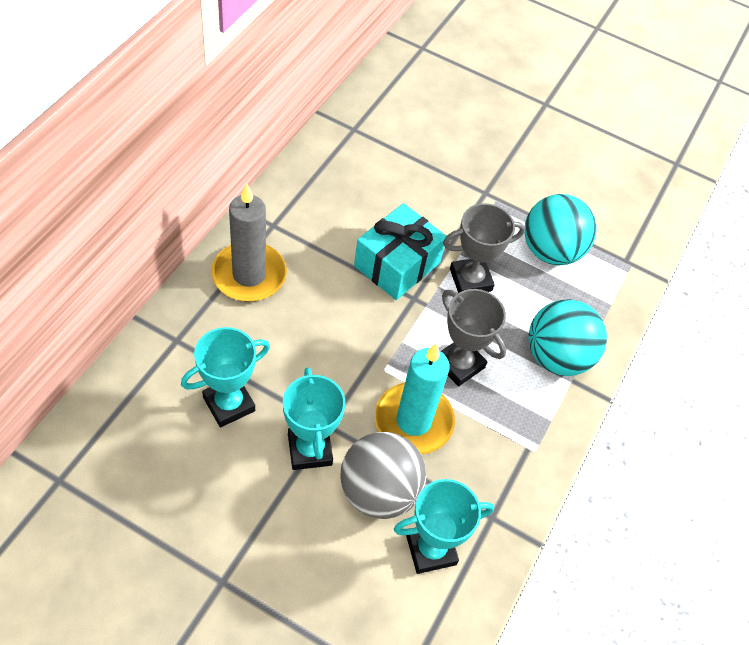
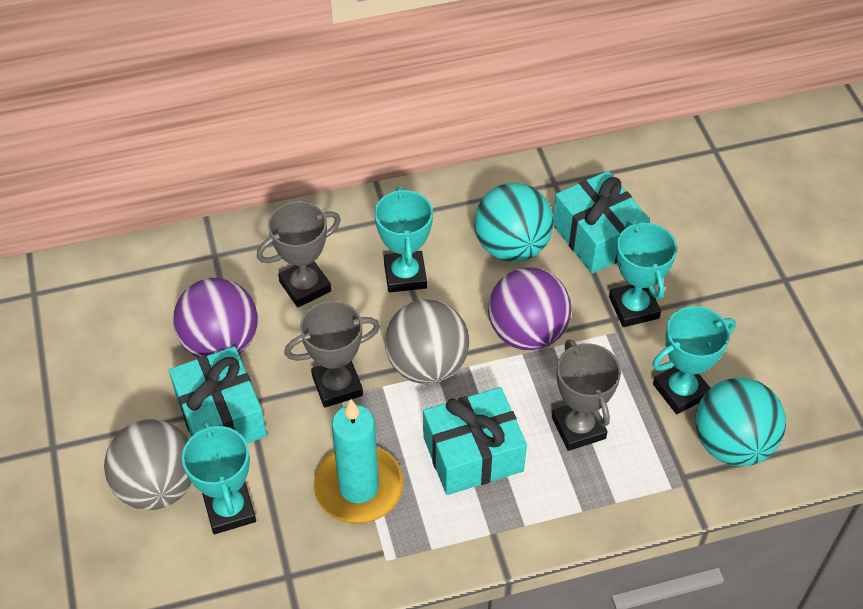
grey ball: [341,432,427,519] = 1 -> [104,419,192,510] [385,299,469,384] = 2
grey candle: [211,183,287,302] = 1 -> none = 0
grey trophy: [441,289,506,387] [443,203,525,293] = 2 -> [257,201,341,307] [284,301,380,408] [552,339,621,451] = 3
purple ball: none = 0 -> [173,278,258,357] [488,267,572,350] = 2
turquoise gift: [354,203,446,300] = 1 -> [169,346,267,444] [423,387,527,495] [553,171,650,274] = 3
turquoise trophy: [181,327,270,427] [283,367,345,470] [394,479,494,574] = 3 -> [182,420,256,534] [375,187,433,292] [609,220,677,327] [652,306,736,414] = 4

